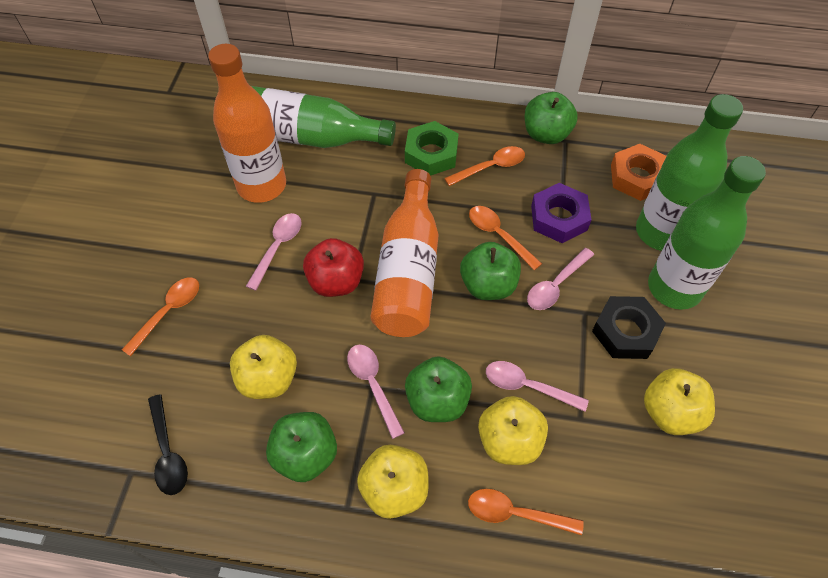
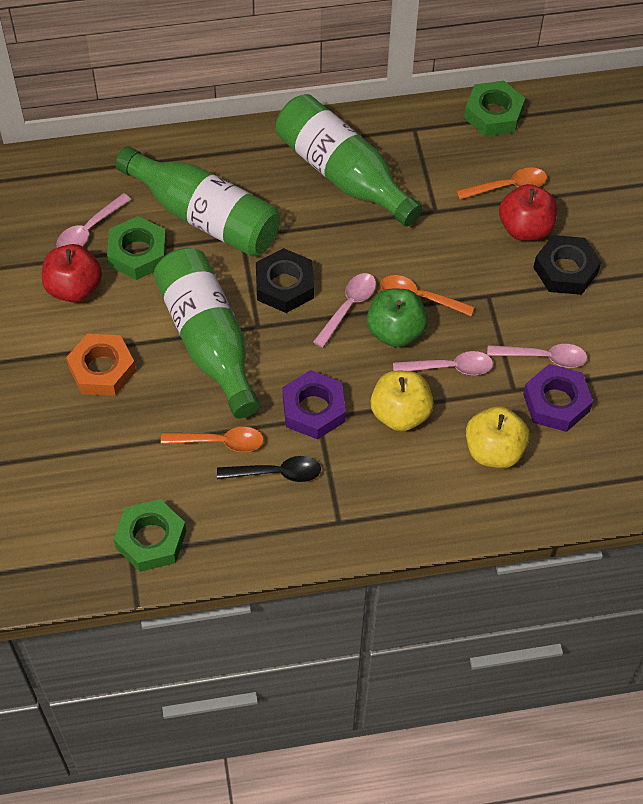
black nut: [592,296,666,359] = 1 -> [256,248,314,313] [533,235,601,295] = 2
green apple: [266,412,337,482] [405,357,472,422] [460,242,521,300] [525,92,578,144] = 4 -> [367,289,428,347] = 1
green nut: [405,121,459,176] = 1 -> [107,216,167,280] [114,499,186,572] [464,81,525,136] = 3
orange bottle: [208,44,286,203] [371,169,438,337] = 2 -> none = 0
orange spoon: [122,278,199,356] [444,146,525,186] [468,489,584,535] [469,206,542,270] = 4 -> [161,427,264,452] [380,275,474,316] [456,167,547,200] = 3
purple nut: [531,183,591,243] = 1 -> [283,370,346,439] [523,364,593,432] = 2
red apple: [303,238,364,297] = 1 -> [42,244,102,302] [499,184,557,241] = 2
yellow apple: [230,335,297,399] [357,445,429,519] [478,396,548,465] [644,368,715,435] = 4 -> [371,370,434,431] [466,406,530,468] = 2

